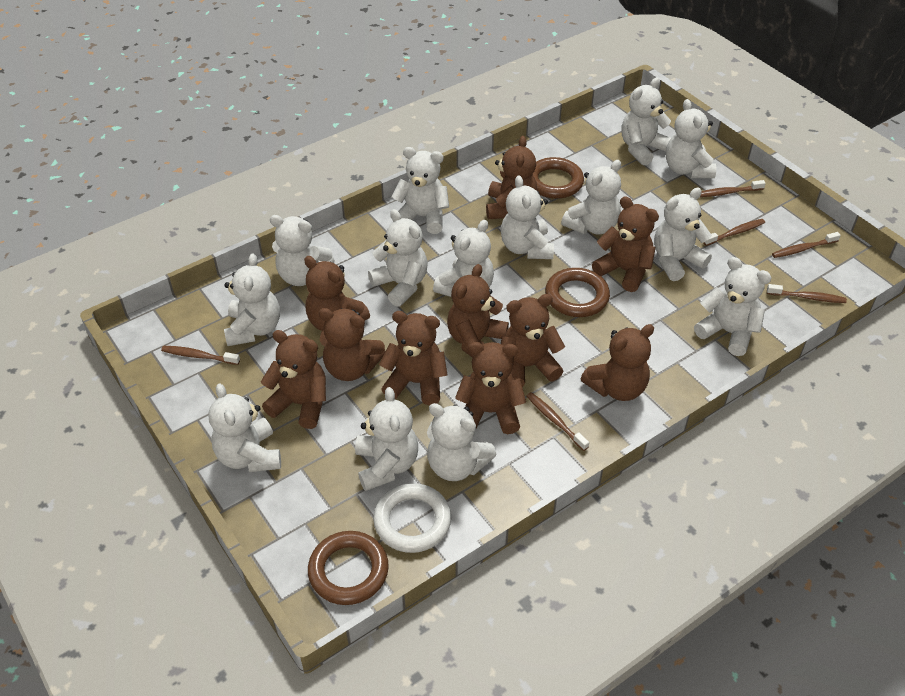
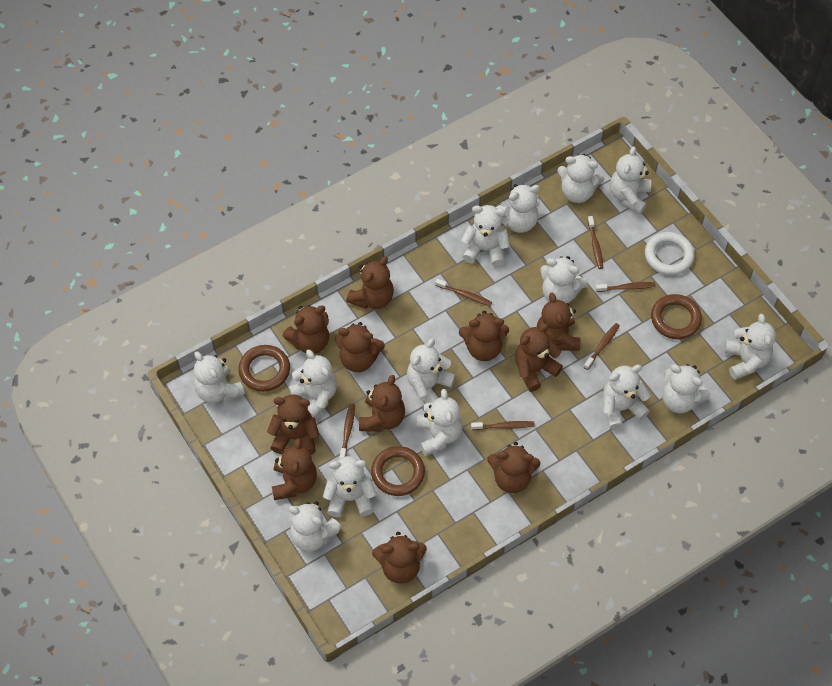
brown teddy bear: [261,330,326,429] [304,256,370,331] [319,308,386,381] [379,311,448,405] [447,264,509,358] [455,342,526,434] [486,136,538,219] [501,294,565,387] [581,324,654,401] [592,197,659,292] = 10 -> [267,394,319,455] [272,438,317,500] [282,305,329,354] [335,322,385,372] [346,257,394,309] [359,375,405,432] [372,532,427,583] [459,311,509,361] [487,442,540,493] [515,323,563,392] [537,293,581,351] = 11

